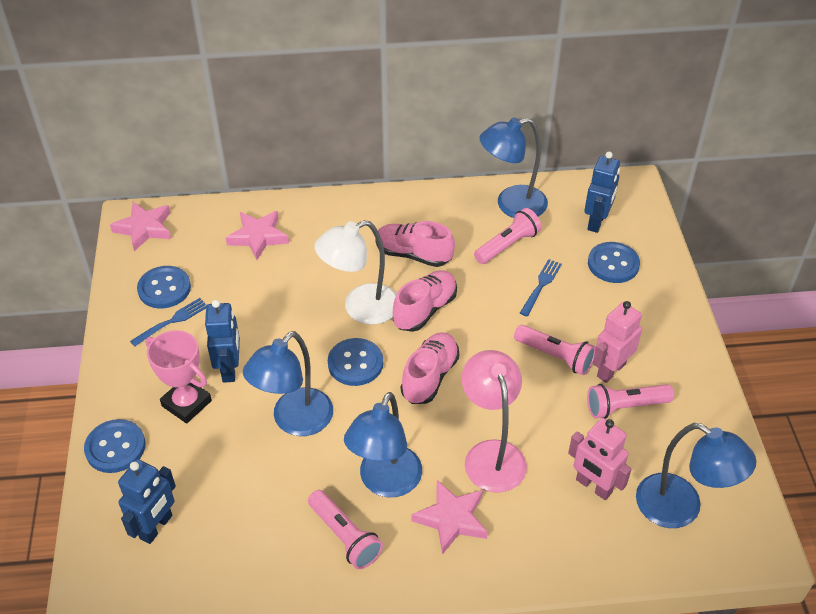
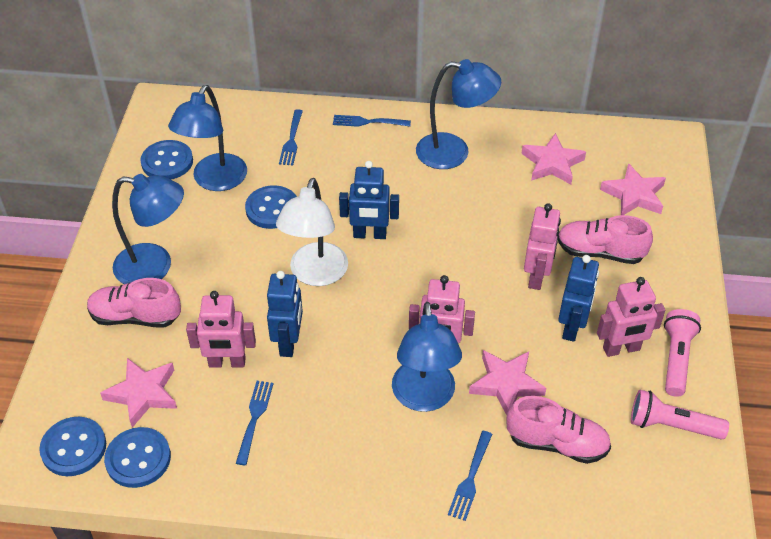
blue fork: [130,298,207,347] [520,259,562,316] = 2 -> [236,381,274,465] [279,109,303,165] [333,115,411,127] [448,431,492,521] = 4
pink flashlight: [308,490,383,569] [474,208,542,264] [514,325,596,375] [587,384,674,419] = 4 -> [631,390,729,440] [664,309,701,397] = 2
pink lamp: [462,350,527,493] = 1 -> none = 0
pink robot: [568,418,632,500] [593,301,642,383] = 2 -> [186,291,256,368] [409,275,475,343] [524,203,561,290] [597,277,665,357] = 4
pink star: [110,202,171,251] [226,211,289,260] [412,480,488,555] = 3 -> [100,358,177,428] [469,350,546,415] [521,133,586,184] [600,163,666,215] = 4
pink trophy: [145,330,212,424] = 1 -> none = 0

